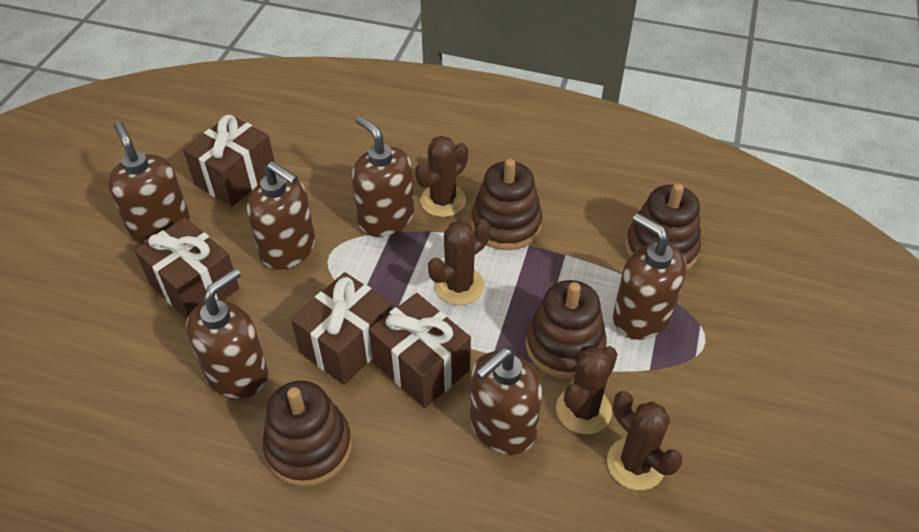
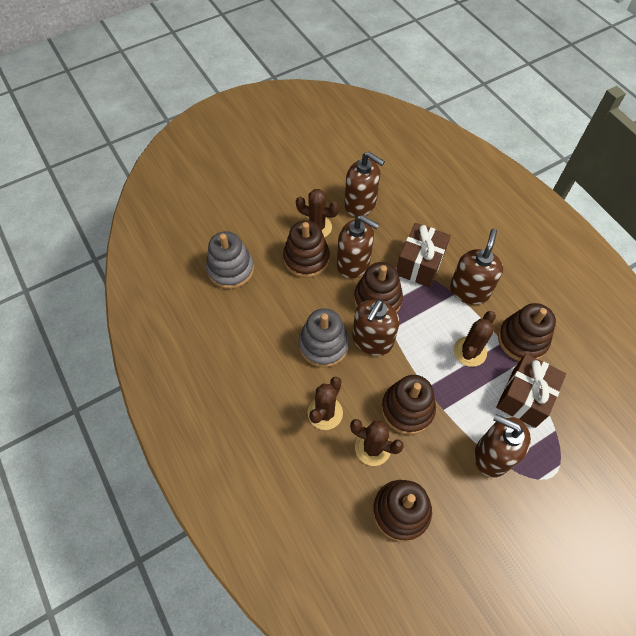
brown gift: [135,218,239,319] [183,115,275,207] [291,272,392,385] [369,293,471,408] = 4 -> [396,223,451,288] [496,354,566,428] = 2
brown soap dispenser: [108,121,190,243] [186,268,268,399] [247,161,315,270] [352,115,414,237] [470,348,542,455] [613,213,686,340] = 6 -> [337,215,380,278] [344,152,385,217] [352,299,399,356] [450,229,503,305] [474,414,531,477] = 5
brown stacking toy: [263,380,352,487] [471,159,542,250] [526,280,607,379] [626,183,701,271] = 4 -> [283,220,330,278] [354,262,403,312] [373,480,432,542] [381,375,436,435] [498,303,556,361] = 5
grey stacking toy: none = 0 -> [206,231,254,289] [299,308,349,368] = 2

